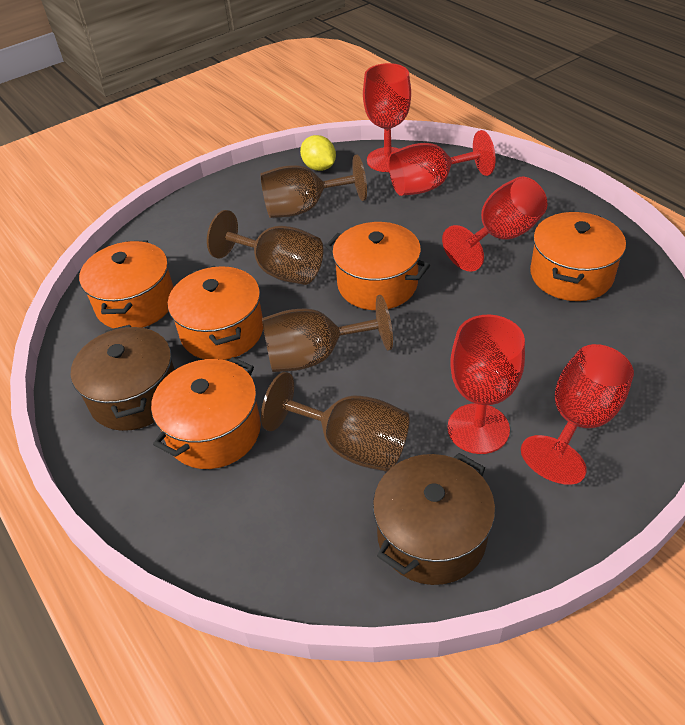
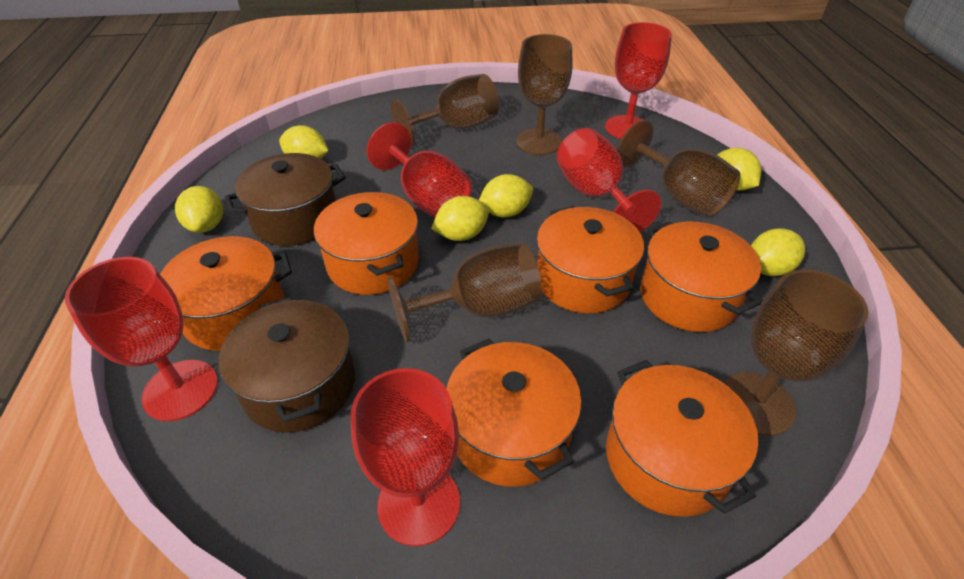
brown goblet: [207,210,323,285] [261,154,367,218] [261,372,410,472] [262,295,393,372] = 4 -> [387,243,542,342] [391,74,499,147] [516,34,573,155] [617,120,740,217] [723,270,868,436] = 5
orange pot: [79,240,174,329] [151,357,261,469] [168,266,263,360] [325,222,430,310] [530,212,626,301] = 5 -> [160,236,292,351] [314,192,419,295] [446,339,582,487] [537,206,644,314] [606,360,758,517] [640,221,761,332] = 6
yellow lemon: [300,135,336,171] = 1 -> [175,186,223,233] [279,125,329,159] [431,196,489,241] [479,174,533,218] [717,148,761,191] [751,228,805,276] = 6

